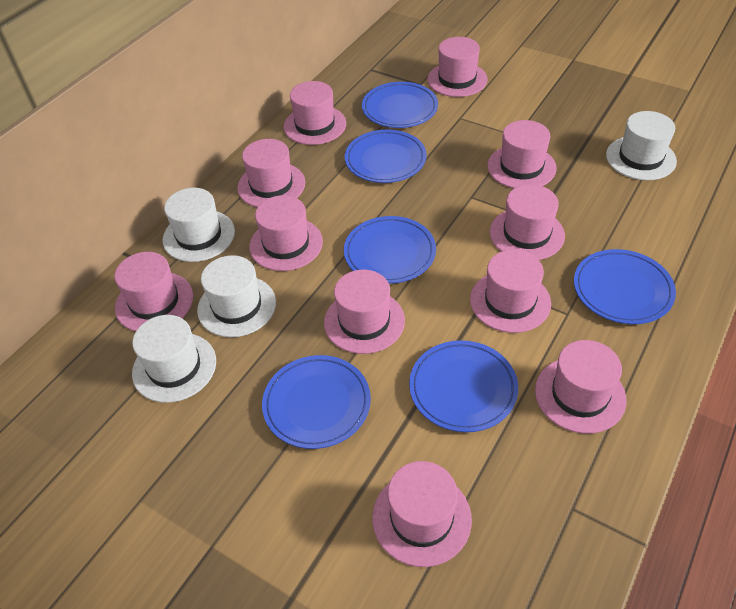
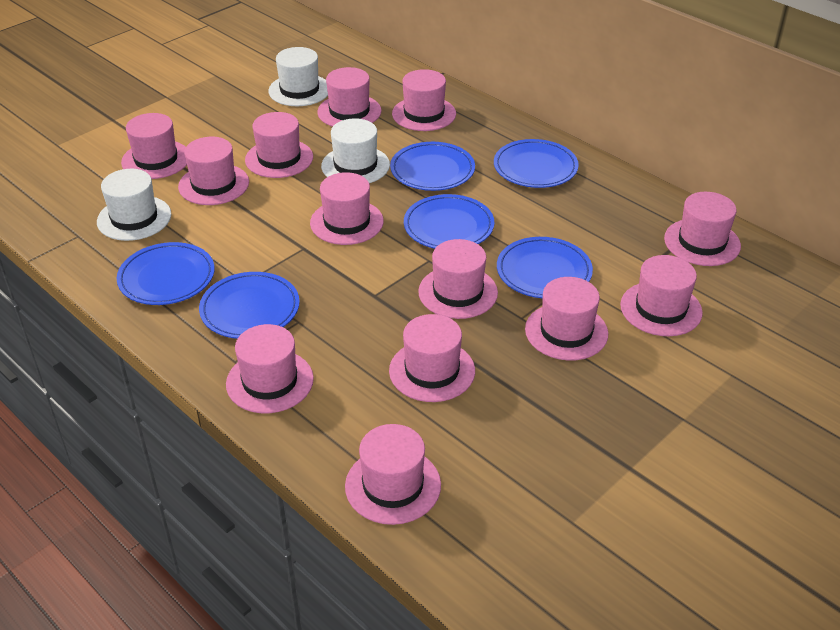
pink hat: [114,252,193,331] [237,139,305,207] [249,195,323,271] [284,81,346,145] [324,270,405,354] [372,461,472,567] [427,37,488,97] [470,250,551,333] [487,120,557,189] [490,184,565,260] [535,340,626,434] = 11 -> [121,113,187,179] [178,137,249,205] [226,324,314,413] [245,112,313,178] [310,172,384,245] [317,67,381,127] [345,424,441,525] [389,314,475,402] [392,69,456,131] [418,239,498,319] [525,277,608,361] [620,255,703,336] [664,192,741,266] = 13
white hat: [132,315,216,403] [163,188,235,262] [197,255,276,337] [606,111,677,180] = 4 -> [97,169,171,241] [268,47,328,106] [321,118,390,183] = 3

